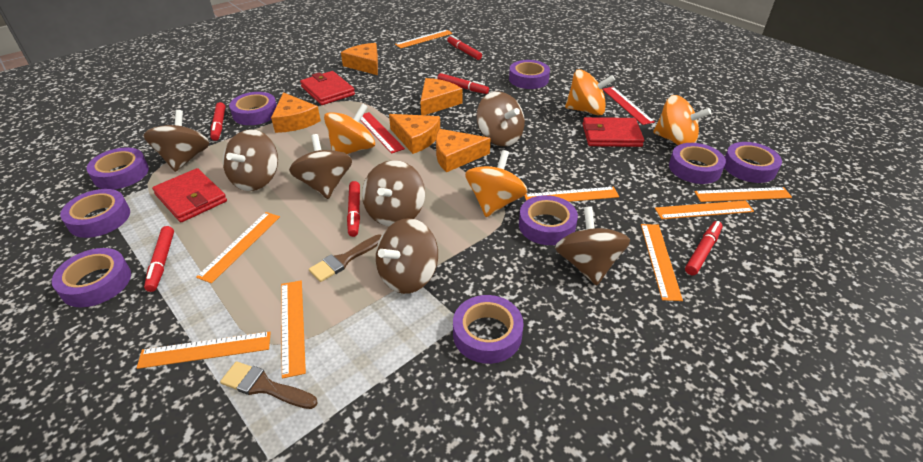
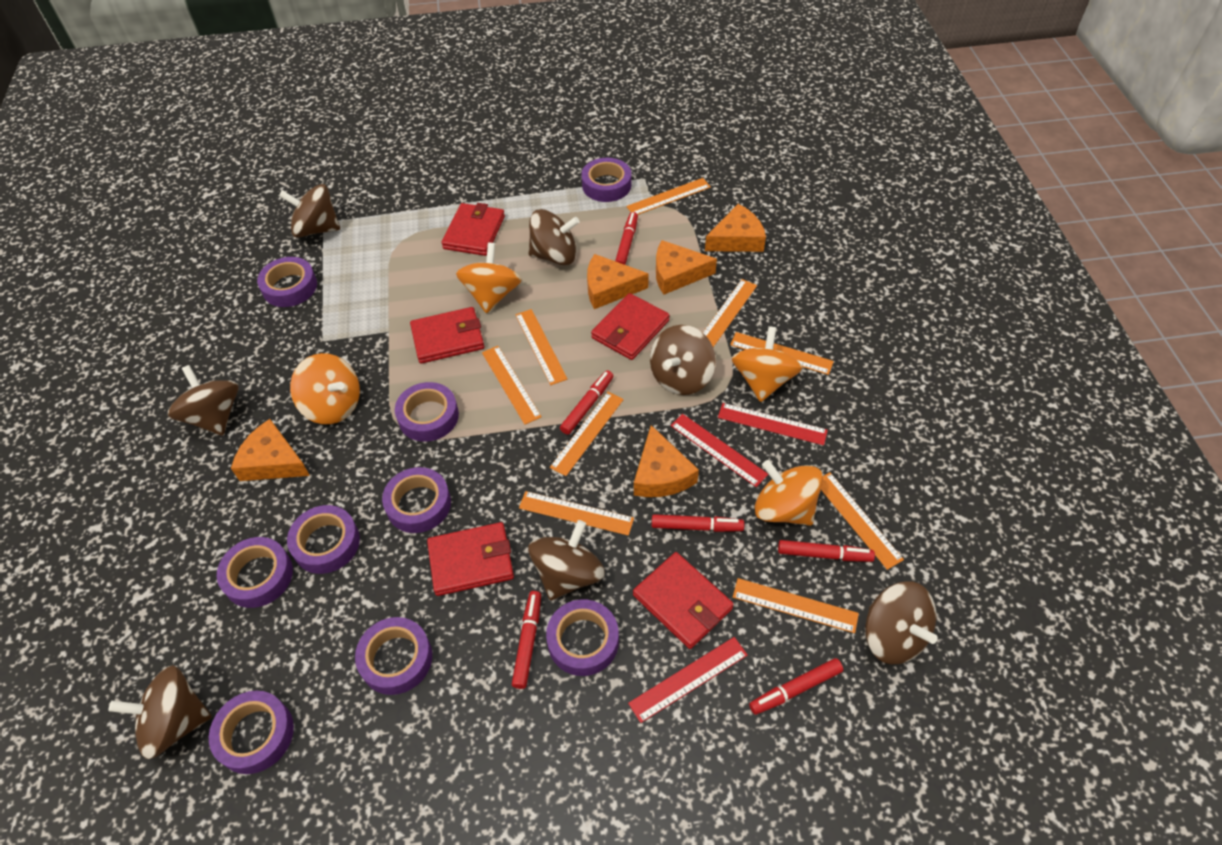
brown brush: [220,361,318,409] [309,234,382,282] = 2 -> none = 0
orange ruler: [137,331,271,369] [196,212,280,283] [281,281,306,378] [395,30,453,48] [524,187,619,202] [641,224,683,301] [655,200,754,219] [694,187,792,202] = 8 -> [482,346,542,425] [515,309,568,385] [519,491,634,536] [550,392,624,476] [626,178,711,215] [703,279,757,347] [730,332,834,375] [733,578,859,633] [821,472,904,570] = 9
red ruler: [360,112,405,154] [602,87,655,125] = 2 -> [628,637,748,723] [670,414,768,487] [718,403,828,445] = 3
red wallet: [152,168,227,222] [300,71,355,105] [582,117,644,147] = 3 -> [410,307,484,364] [427,522,514,596] [442,203,505,256] [591,293,670,360] [633,552,734,649] = 5

